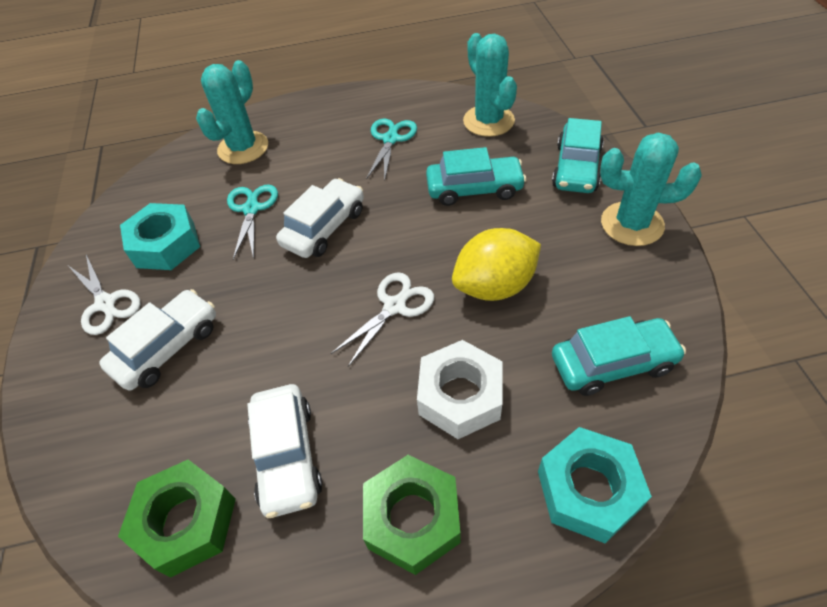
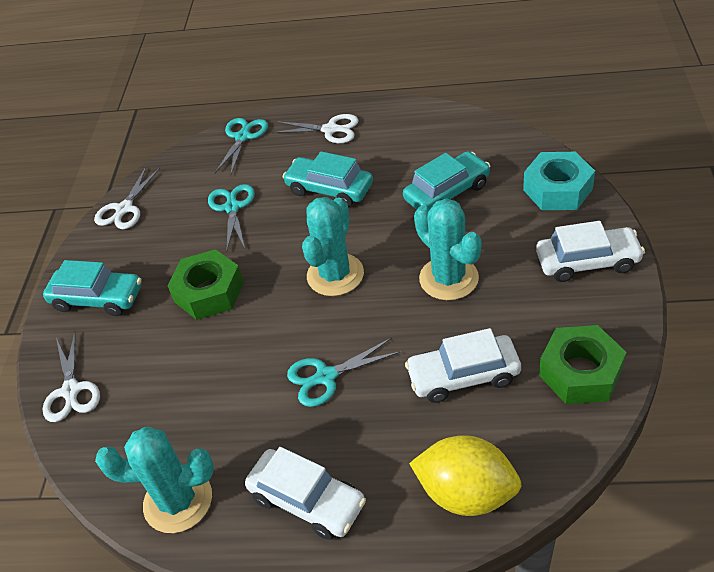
turquoise nut: [120,203,200,270] [538,427,652,543] = 2 -> [523,152,595,210] = 1
turquoise scissors: [227,184,278,260] [366,118,417,182] = 2 -> [208,184,255,252] [215,118,268,174] [287,338,400,407] = 3
white nut: [417,340,503,439] = 1 -> none = 0
white scissors: [69,255,141,335] [331,272,434,367] = 2 -> [43,332,100,422] [94,167,160,229] [272,114,359,143] = 3

